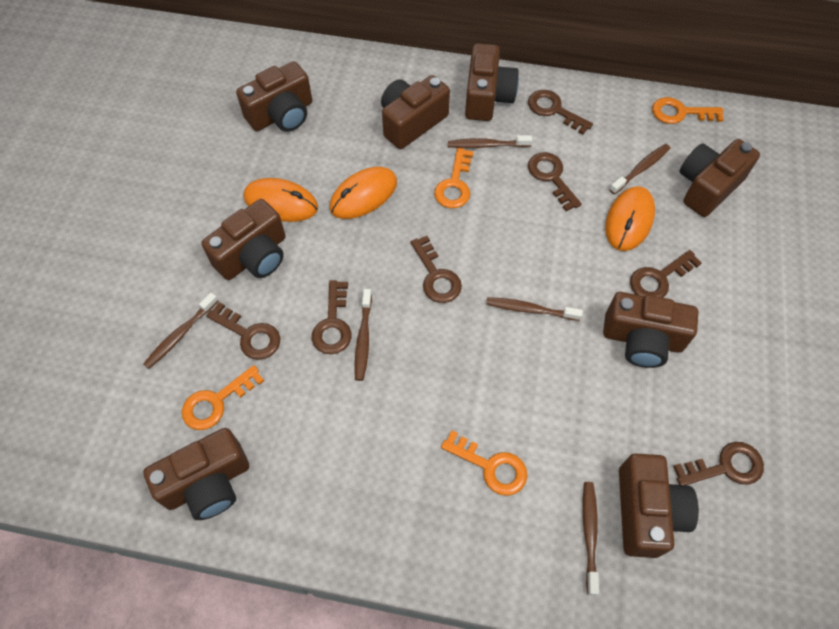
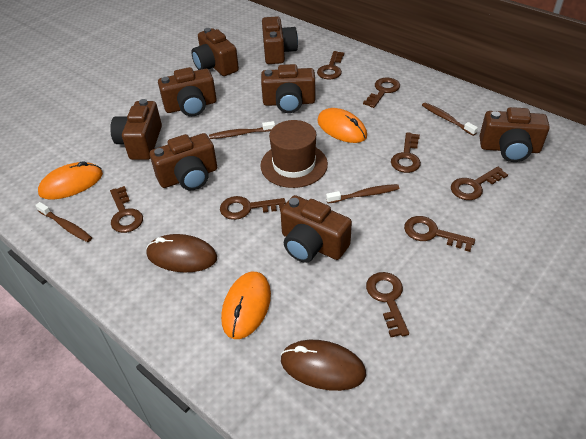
brown hat: none = 0 -> [260,120,328,188] = 1
brown key: [207,302,280,360] [312,280,352,354] [411,236,462,303] [528,90,593,135] [528,152,582,211] [630,250,702,298] [673,442,764,485] = 7 -> [110,186,143,233] [220,196,286,220] [317,51,344,79] [363,78,400,108] [366,272,409,337] [391,132,421,173] [404,216,475,252] [451,167,508,200] = 8
brown mouse: none = 0 -> [146,234,217,272] [281,340,366,391] = 2
brown toothbrush: [143,293,218,369] [355,289,372,381] [448,135,533,148] [486,297,583,321] [583,482,599,595] [609,144,670,194] = 6 -> [35,202,92,242] [209,121,275,139] [326,184,399,204] [422,102,478,136] = 4
orange key: [182,365,264,430] [434,148,474,208] [441,430,527,496] [652,97,724,124] = 4 -> none = 0

